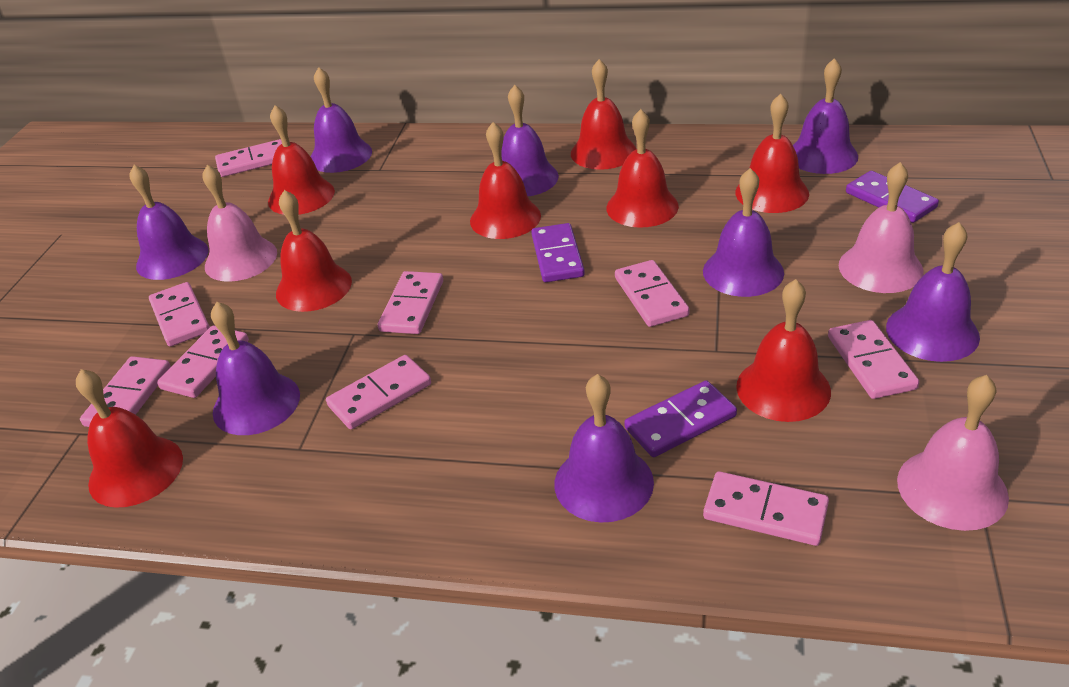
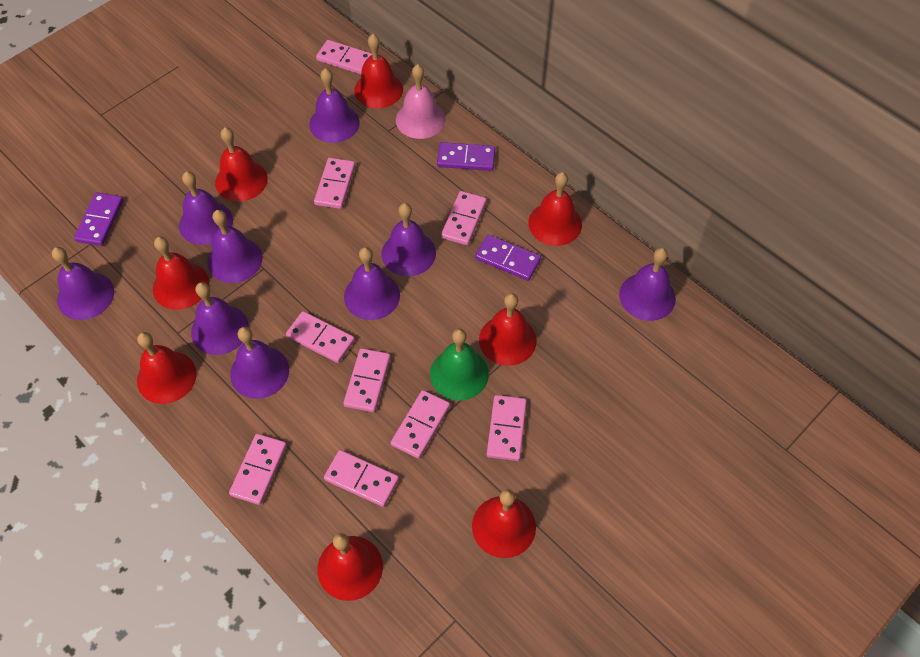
green bell: none = 0 -> [430,329,489,401] = 1
pink bell: [202,165,277,282] [839,162,924,293] [897,375,1009,531] = 3 -> [396,64,446,139] = 1
purple bell: [129,165,209,280] [211,302,300,435] [311,67,372,173] [501,85,559,196] [555,374,654,523] [703,168,784,297] [793,58,858,174] [886,222,980,362] = 8 -> [52,247,114,320] [179,171,233,245] [191,282,249,355] [207,210,262,283] [230,327,289,399] [309,68,360,143] [344,247,400,320] [381,203,436,276] [619,248,676,321] = 9

